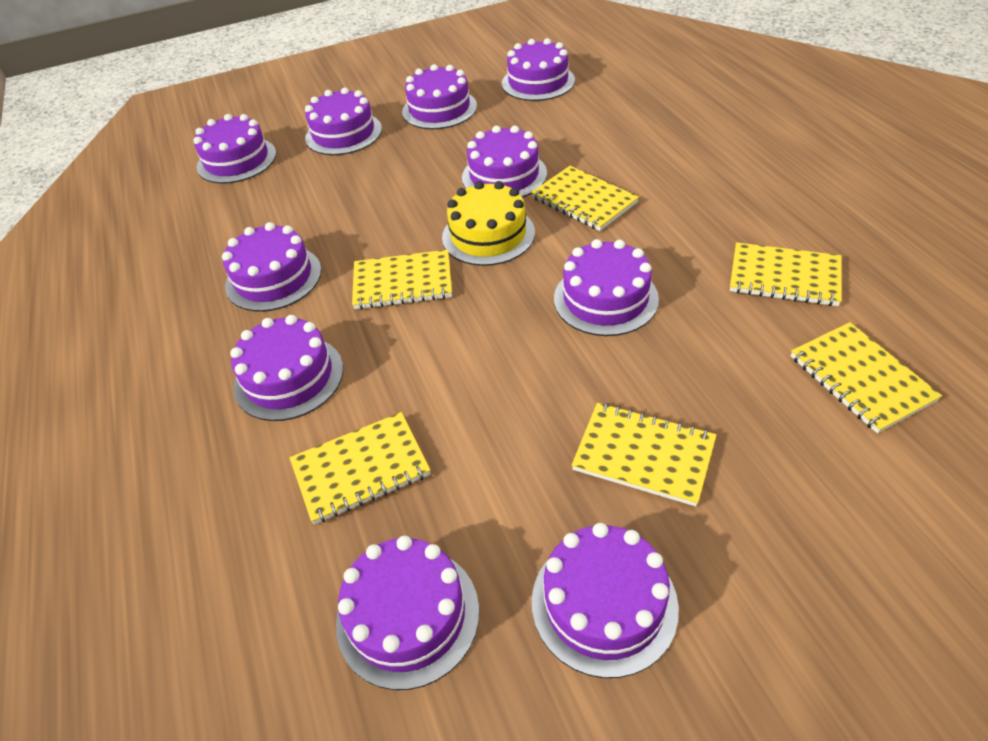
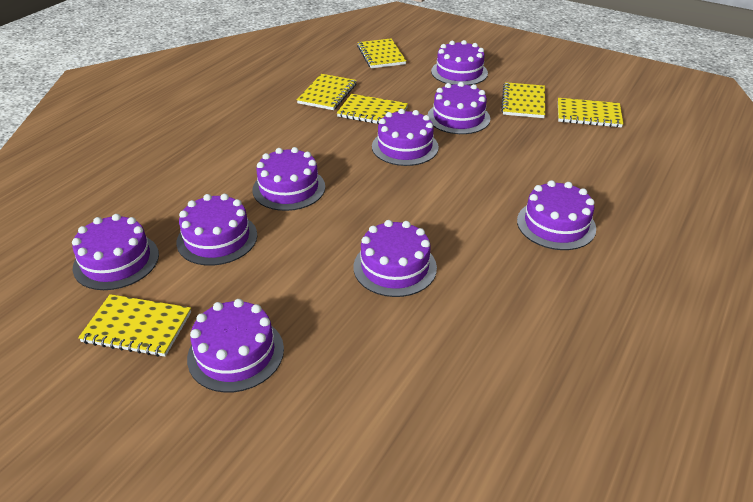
purple cake: [193,114,276,184] [222,222,321,312] [230,315,343,421] [305,88,382,155] [336,536,479,690] [402,64,477,129] [462,126,547,198] [502,38,575,101] [532,523,679,678] [554,239,659,336] = 10 -> [72,214,159,290] [177,194,257,266] [187,299,284,393] [253,147,325,211] [353,220,437,297] [372,109,439,166] [428,82,490,134] [431,40,488,85] [517,180,596,250] = 9
yellow cake: [442,181,535,266] = 1 -> none = 0

